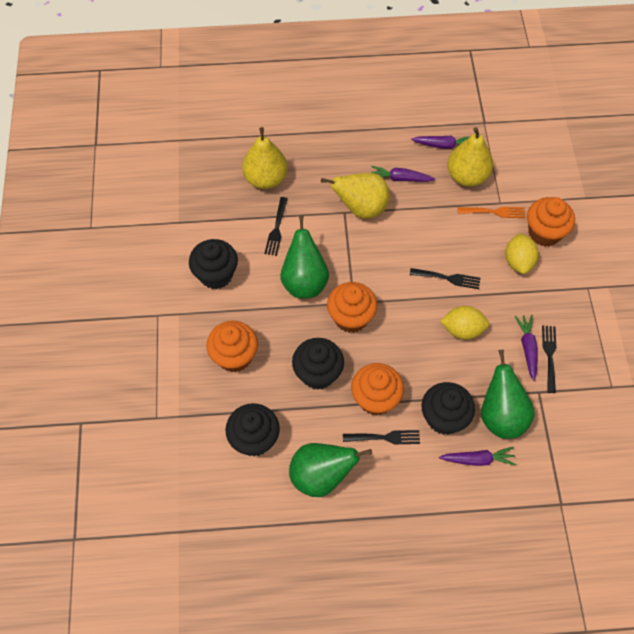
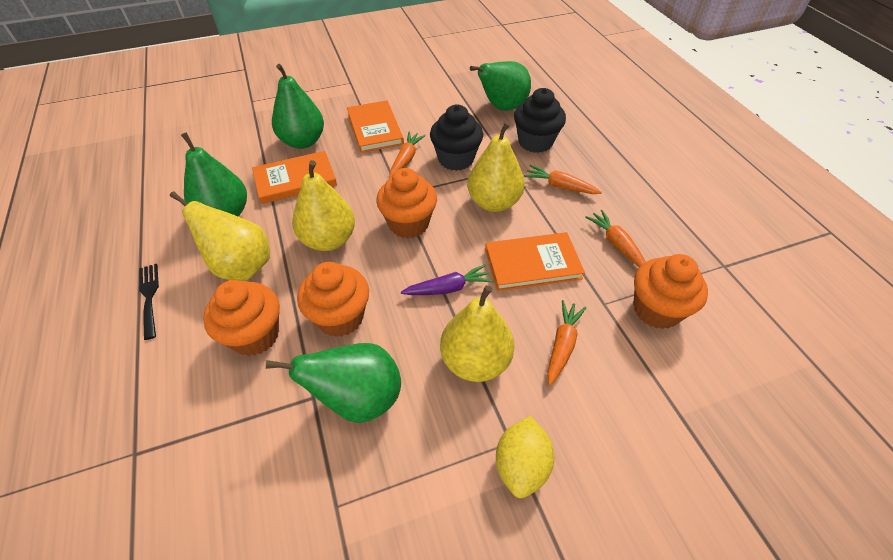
black cupcake: [189,239,238,289] [225,403,280,457] [292,338,344,390] [422,382,475,435] = 4 -> [430,105,483,171] [514,88,566,153] = 2
black fork: [264,197,288,256] [343,430,420,444] [410,268,480,289] [542,325,557,393] = 4 -> [139,264,159,340] = 1
green pear: [280,215,329,298] [289,443,372,497] [481,350,535,439] = 3 -> [181,132,247,216] [266,343,401,423] [272,64,324,149] [470,61,531,111] = 4
orange book: none = 0 -> [252,151,337,204] [347,100,404,153] [485,232,585,291] = 3
orange carrot: none = 0 -> [390,132,426,177] [524,165,602,194] [547,300,586,386] [585,210,646,267] = 4
orange fork: [458,207,526,218] = 1 -> none = 0
purple carrot: [371,166,435,182] [411,136,469,149] [439,447,516,466] [515,315,538,381] = 4 -> [401,264,493,295] = 1
yellow lemon: [440,306,489,340] [505,233,539,274] = 2 -> [496,416,554,498] = 1
yellow pear: [242,127,288,189] [321,173,390,219] [447,127,493,187] = 3 -> [170,191,270,281] [292,160,355,251] [440,285,514,382] [467,122,525,212] = 4

